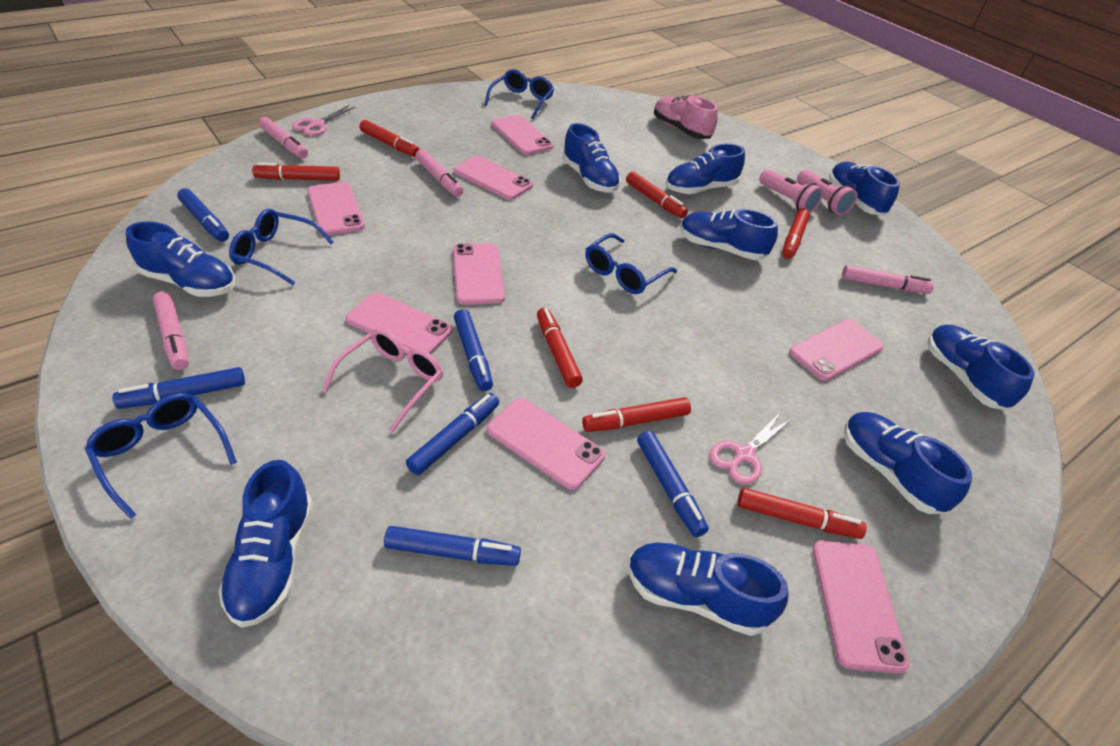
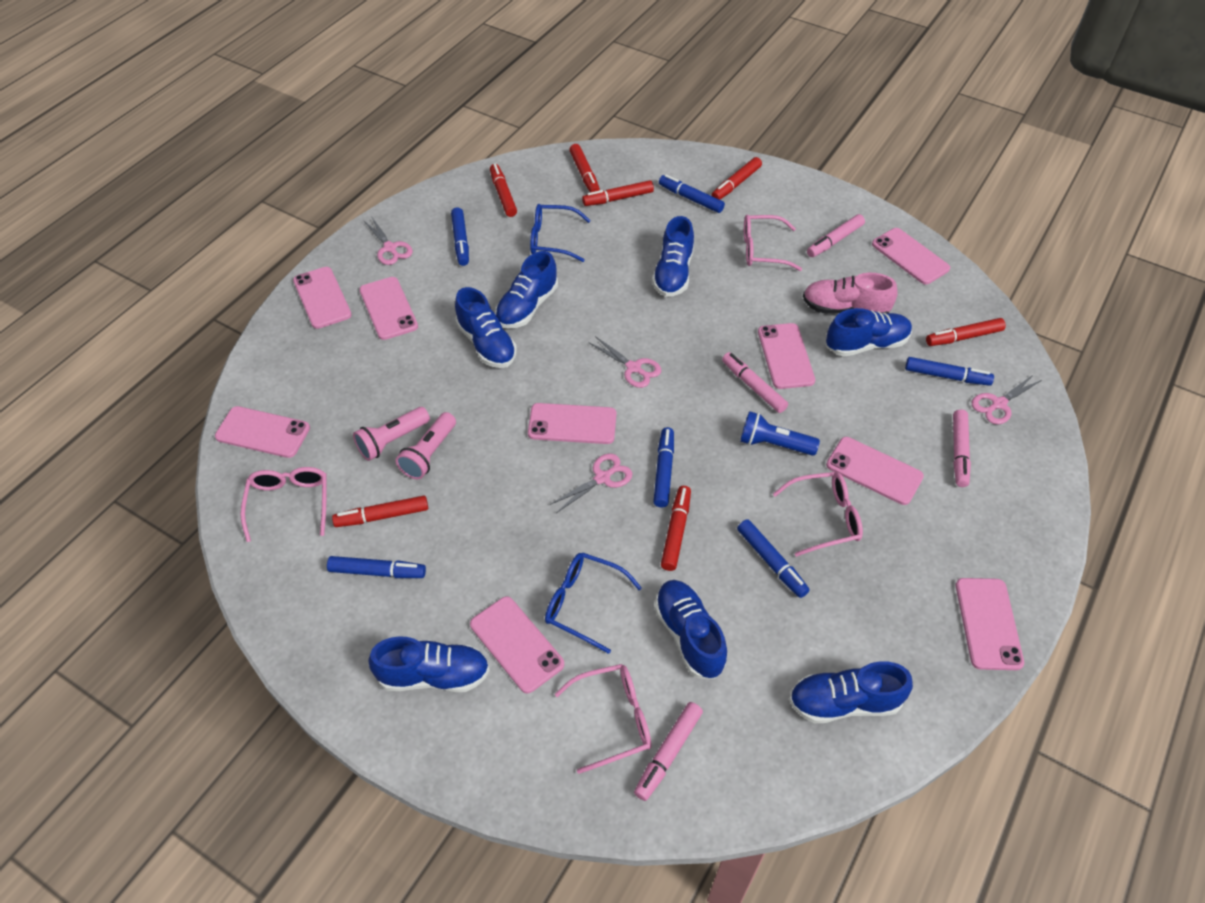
blue flashlight: none = 0 -> [740,411,820,456] = 1
blue glasses: [85,393,237,519] [229,209,333,285] [484,69,554,119] [585,233,677,294] = 4 -> [530,204,591,262] [545,552,642,654] = 2
blue shoe: [126,222,235,297] [218,460,313,628] [562,123,620,193] [628,542,788,636] [665,144,745,194] [680,209,778,260] [829,162,900,216] [844,412,972,514] [927,325,1035,410] = 9 -> [368,636,490,692] [455,287,517,368] [495,251,558,329] [652,216,694,297] [654,580,727,679] [789,661,913,723] [826,308,912,357] = 7
pink glasses: [322,328,443,432] = 1 -> [240,467,326,542] [555,664,651,774] [744,215,802,271] [773,472,863,557] = 4
pink phone: [307,182,365,235] [346,292,452,354] [453,243,505,305] [454,156,533,200] [487,398,605,490] [491,115,553,155] [789,319,884,381] [812,540,909,674] = 8 -> [215,406,310,458] [293,267,352,329] [359,277,418,340] [470,596,564,694] [528,403,616,444] [758,323,815,389] [826,437,924,505] [872,228,950,284] [956,578,1024,670] = 9
pink scissors: [292,105,356,136] [710,412,792,484] = 2 -> [363,218,413,265] [550,453,633,513] [588,336,661,388] [972,374,1042,424] = 4

